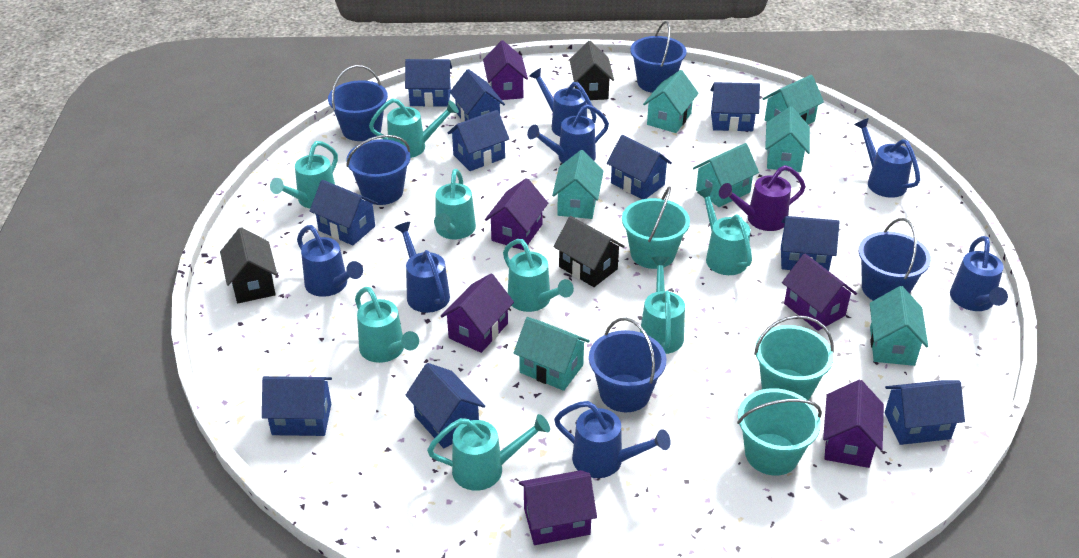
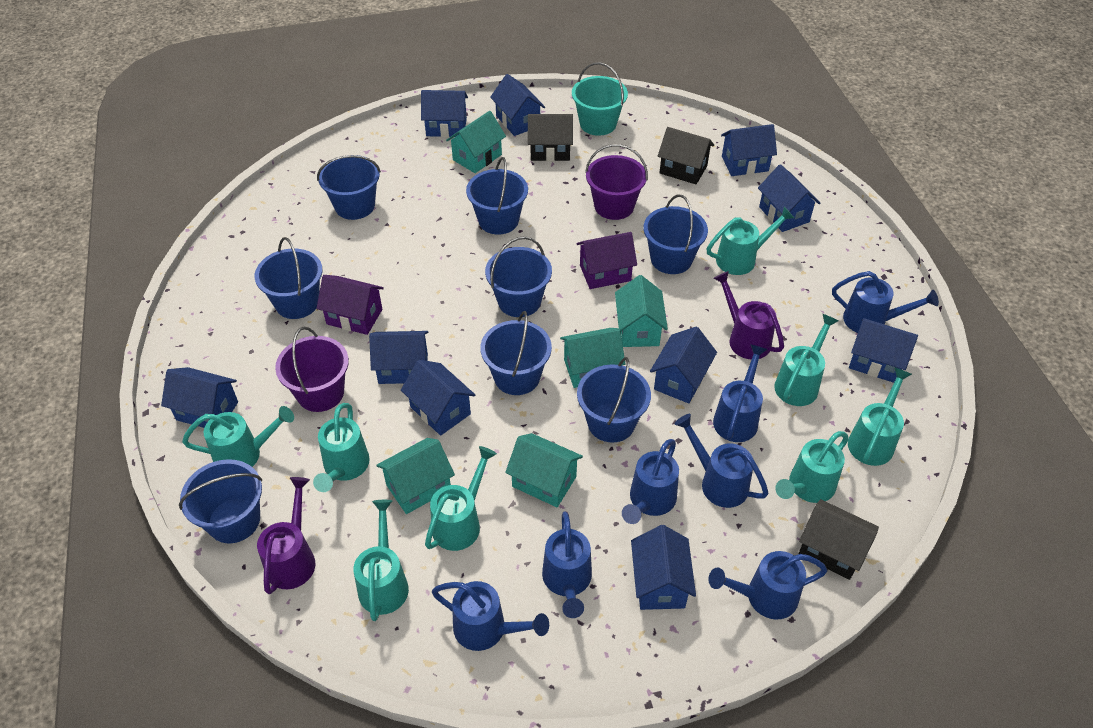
blue bucket: [328,65,388,141] [346,135,410,205] [589,318,666,412] [630,21,687,93] [859,218,931,301] = 5 -> [179,459,262,543] [255,237,322,319] [317,155,381,220] [466,157,528,235] [480,311,552,395] [485,236,552,317] [577,357,651,443] [644,195,708,274] = 8
purple bucket: none = 0 -> [275,327,349,412] [585,144,648,220] = 2
purple house: [441,274,514,353] [483,40,528,100] [485,178,548,250] [519,470,597,545] [782,254,857,331] [823,380,884,468] = 6 -> [317,275,384,335] [576,232,637,289] = 2
purple watering can: [719,165,806,231] = 1 -> [257,477,315,594] [713,271,784,360] = 2
turquoise bucket: [622,186,690,269] [737,388,822,476] [754,315,834,400] = 3 -> [572,62,628,136] = 1
turquoise house: [514,317,590,391] [552,150,603,219] [643,70,699,133] [693,143,759,207] [763,75,824,124] [765,106,810,172] [870,286,928,366] = 7 -> [376,438,455,514] [446,111,506,173] [505,433,583,507] [560,328,626,388] [615,275,668,347] = 5

